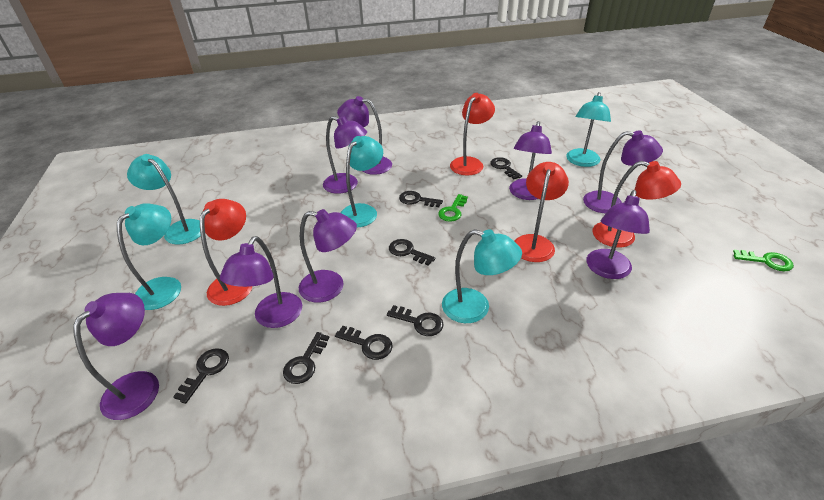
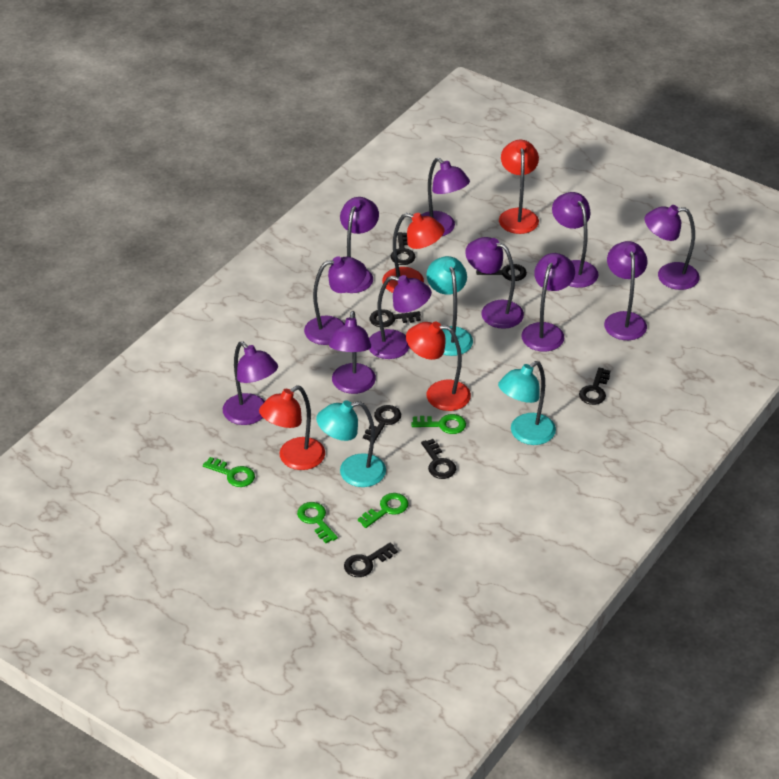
green key: [438,194,468,222] [733,250,794,271] = 2 -> [203,457,255,487] [297,502,338,543] [358,493,408,528] [411,414,466,434] = 4
purple lamp: [73,293,159,420] [220,236,302,328] [299,209,357,303] [323,116,367,194] [337,96,392,175] [509,121,552,200] [583,130,663,213] [586,190,650,279] = 8 -> [223,341,278,425] [304,256,367,345] [329,311,376,394] [340,197,379,293] [369,275,432,359] [421,158,470,236] [465,237,524,329] [521,253,575,352] [552,192,598,288] [604,241,647,340] [645,205,700,290] = 11
turquoise lamp: [117,203,181,310] [127,154,201,245] [340,136,383,227] [442,229,522,323] [566,92,611,167] = 5 -> [316,401,386,487] [427,256,473,356] [498,361,556,445] = 3

